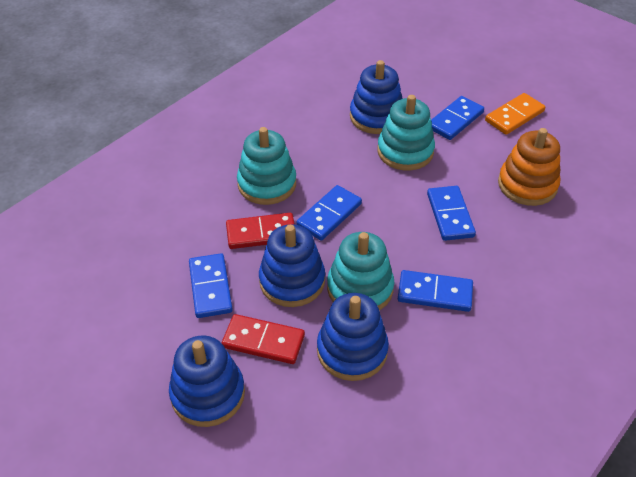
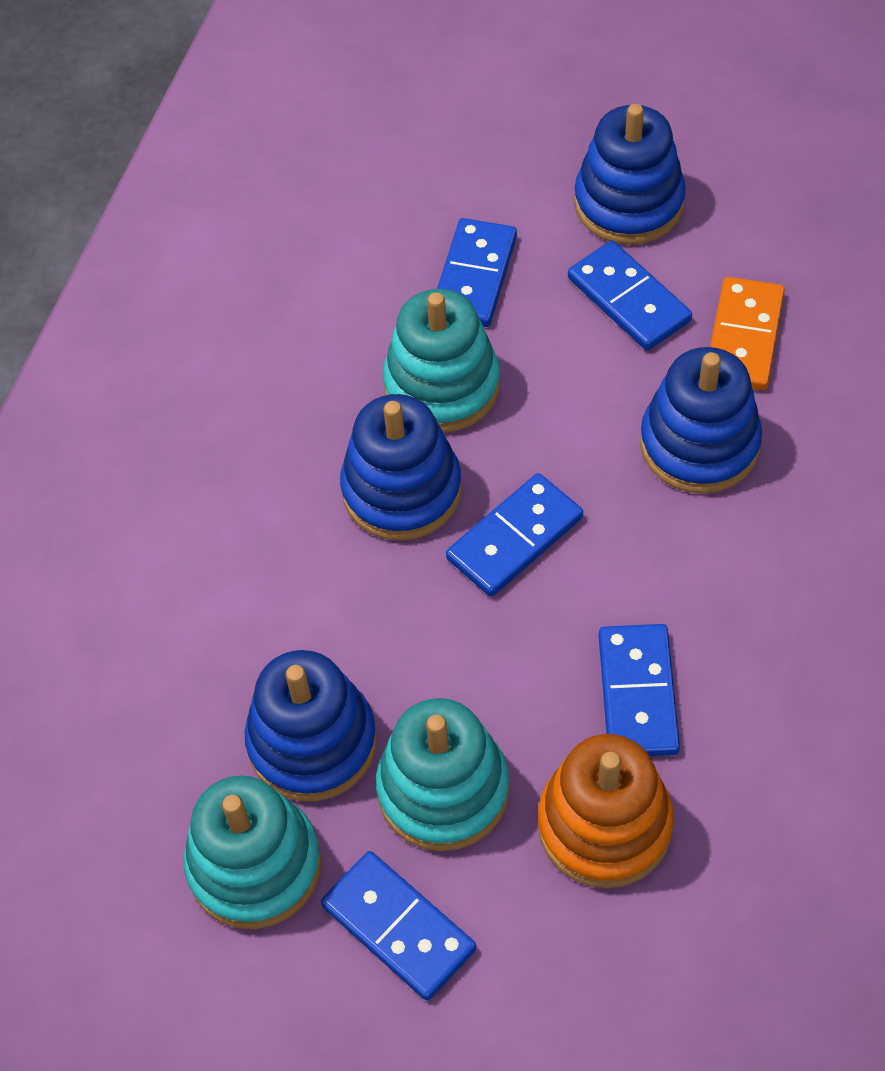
red domino: [222,314,305,364] [226,213,295,249] = 2 -> none = 0

